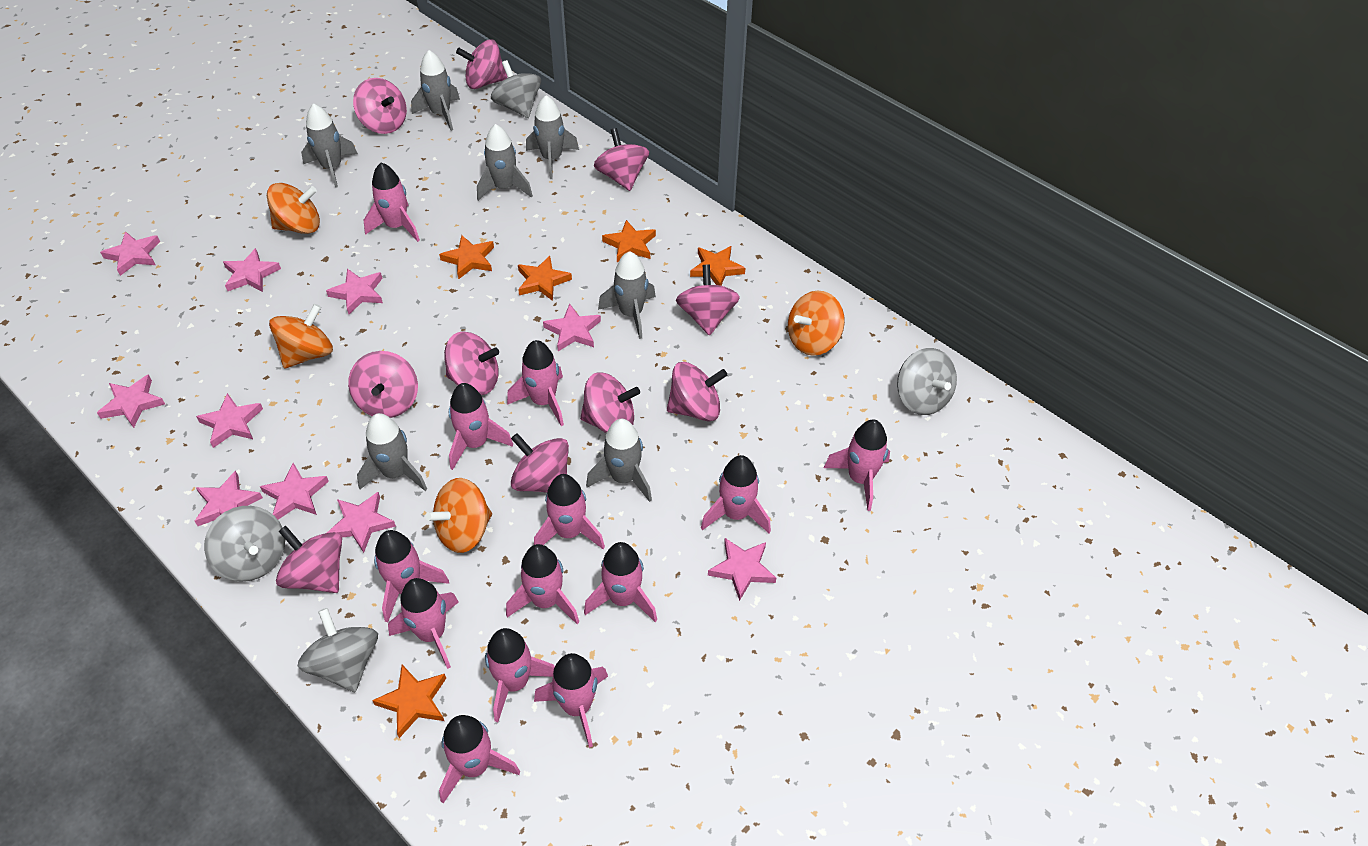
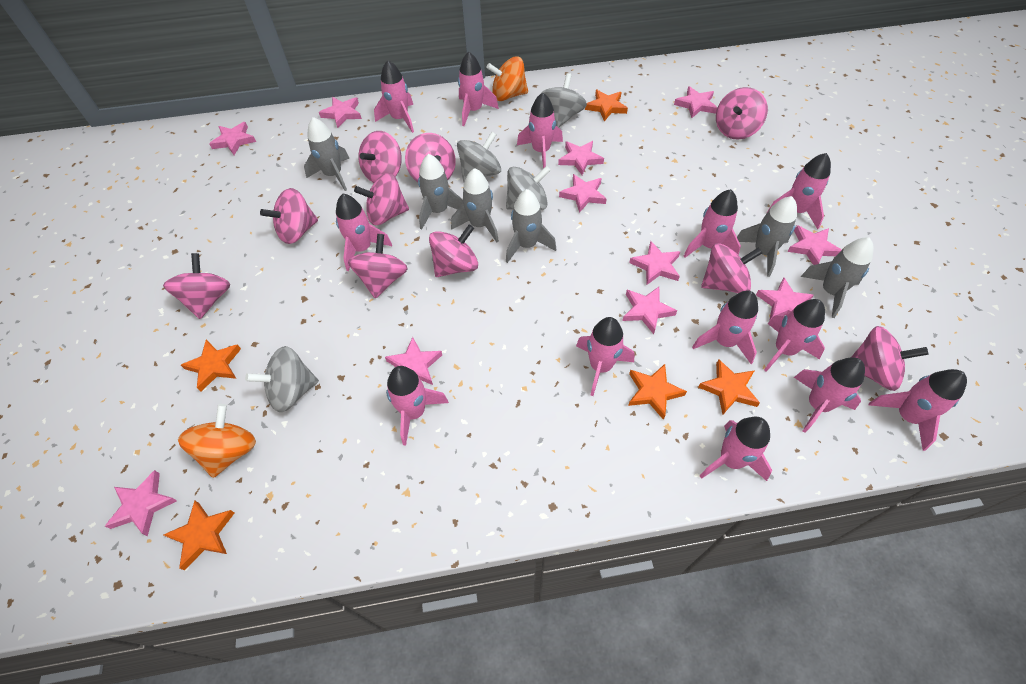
grey rocket: [301,103,358,188] [357,413,427,491] [411,50,460,131] [477,124,533,201] [526,95,579,179] [586,419,652,502] [598,251,656,339] = 7 -> [304,117,350,191] [418,154,463,229] [451,168,499,242] [506,189,556,263] [737,196,797,277] [801,238,874,318] = 6
orange spinning top: [267,183,320,234] [269,304,333,368] [425,478,492,553] [788,291,845,356] = 4 -> [178,404,256,478] [487,56,528,101] = 2
pink star: [97,374,165,428] [100,231,160,276] [195,471,263,526] [196,393,263,448] [223,248,281,292] [260,463,329,519] [326,269,383,314] [327,492,396,553] [543,303,601,351] [708,538,776,601] = 10 -> [105,470,177,536] [209,122,256,155] [319,97,362,128] [385,337,442,385] [558,141,604,175] [559,174,606,213] [622,287,677,334] [629,241,680,285] [674,86,717,118] [756,278,814,321] [787,225,842,265] = 11

